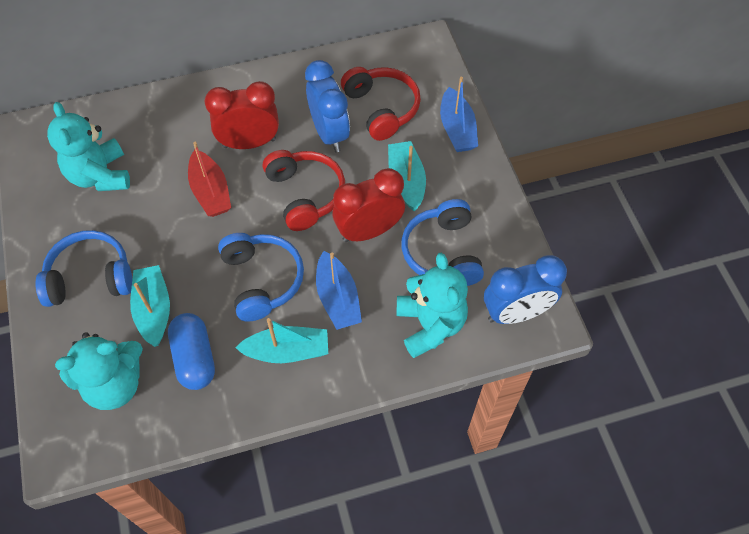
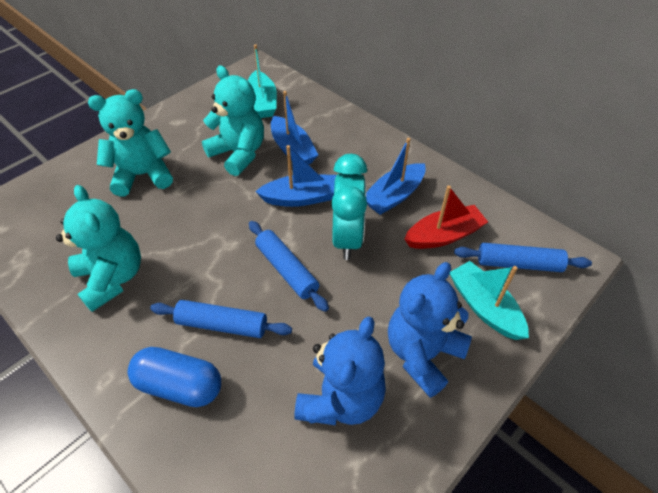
blue boat: [316,251,362,330] [440,77,478,152] = 2 -> [255,145,336,207] [271,91,318,165] [366,138,426,215] = 3
blue clock: [305,60,350,152] [484,255,567,324] = 2 -> none = 0
blue headphones: [35,230,132,307] [218,233,304,322] [401,199,484,286] = 3 -> none = 0
blue rolling pin: none = 0 -> [150,300,292,338] [249,221,329,312] [454,243,592,272] = 3
blue teddy bear: none = 0 -> [294,316,386,425] [388,262,472,398] = 2
red clock: [205,81,279,149] [333,168,405,242] = 2 -> none = 0
red headphones: [263,150,345,231] [341,67,421,141] = 2 -> none = 0
turquoise boat: [130,265,170,347] [235,318,328,363] [388,141,426,211] = 3 -> [248,44,277,118] [450,261,529,340] = 2
turquoise clock: none = 0 -> [331,154,367,260] = 1

